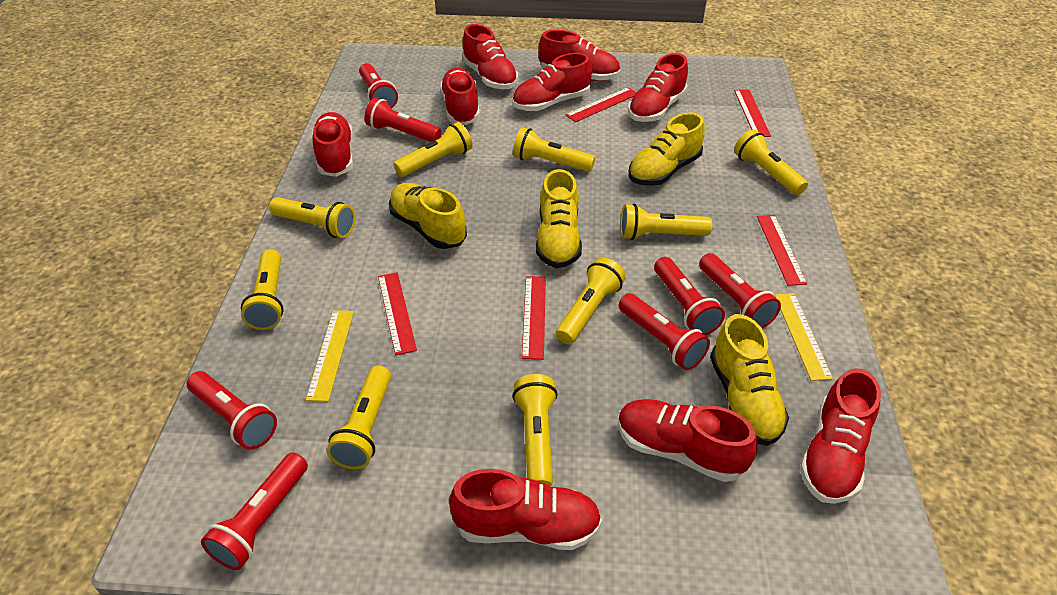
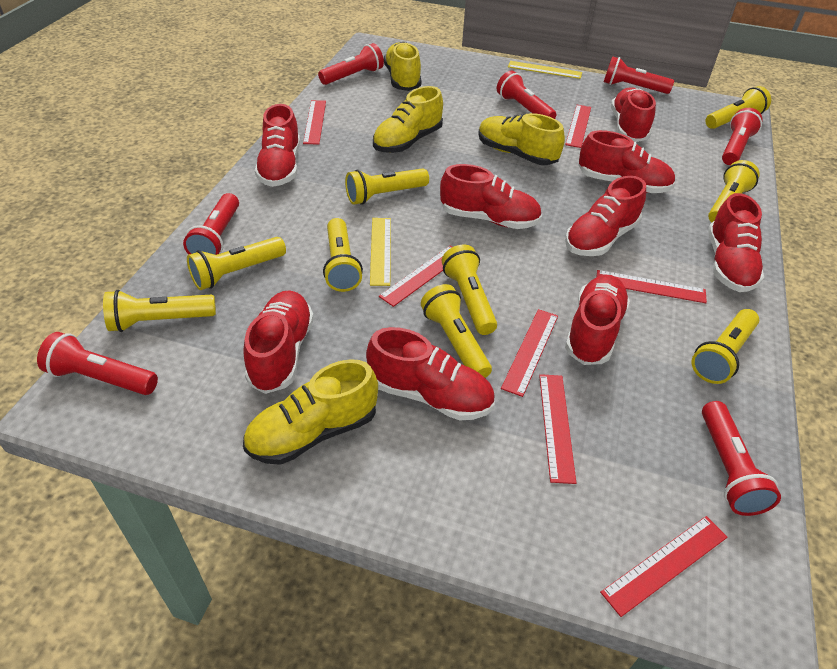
red ruler: [378,272,417,355] [522,276,546,360] [566,87,637,122] [734,89,771,137] [757,215,807,286] = 5 -> [303,100,326,144] [379,245,453,307] [501,309,558,397] [539,374,576,484] [565,105,591,148] [597,270,707,303] [600,516,727,617] = 7

